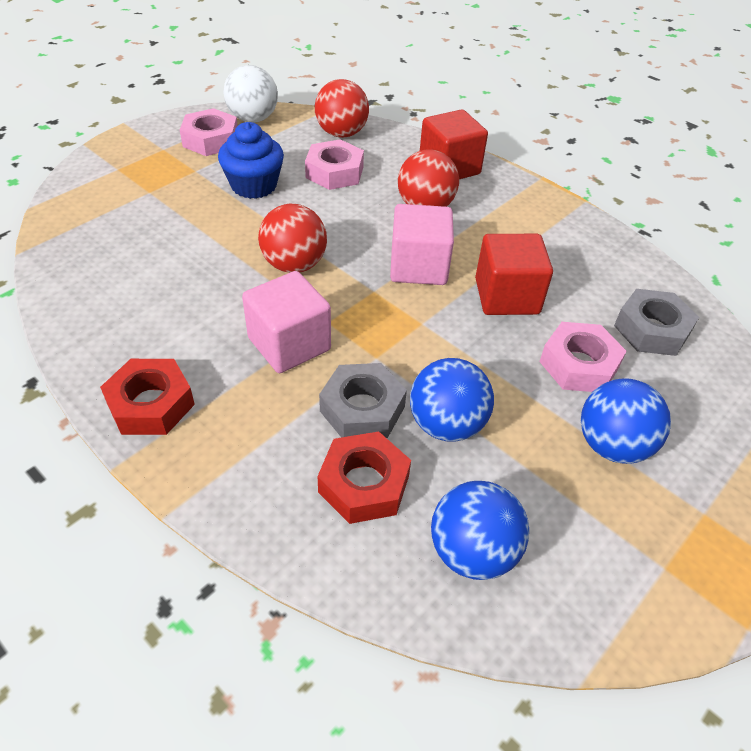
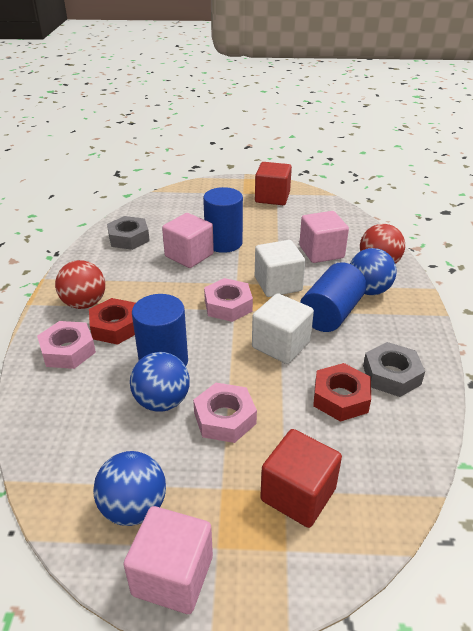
blue cupcake: [218,122,284,199] = 1 -> none = 0
blue cylinder: none = 0 -> [132,294,188,366] [203,187,243,253] [300,262,366,332] = 3
pink cube: [242,271,331,373] [390,204,454,285] = 2 -> [123,506,213,614] [162,213,214,268] [299,211,349,263] = 3
red ball: [258,204,327,273] [315,79,369,138] [398,150,459,207] = 3 -> [55,260,105,309] [360,224,405,264] = 2
white ball: [223,65,278,123] = 1 -> none = 0
white cube: none = 0 -> [252,293,314,364] [255,240,305,297] = 2

